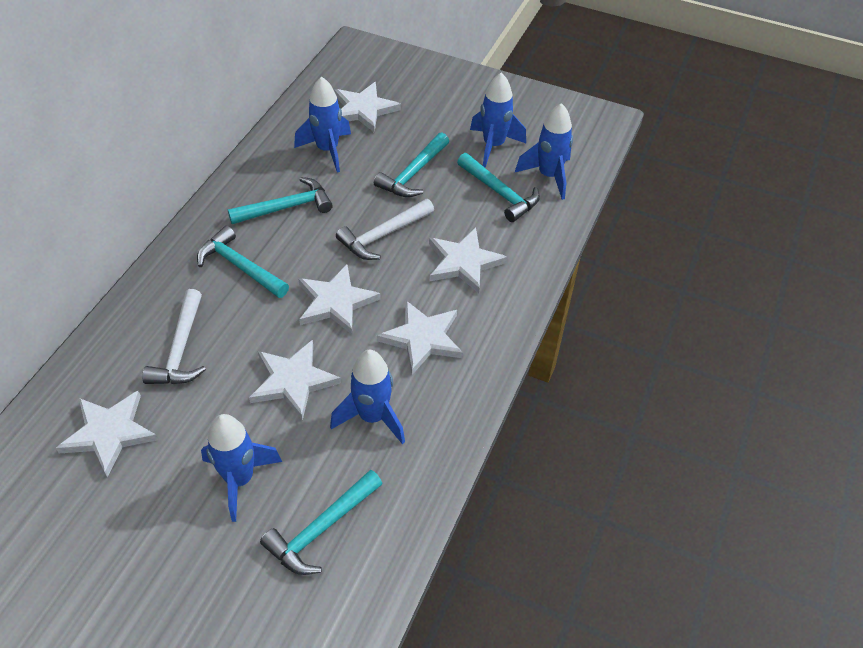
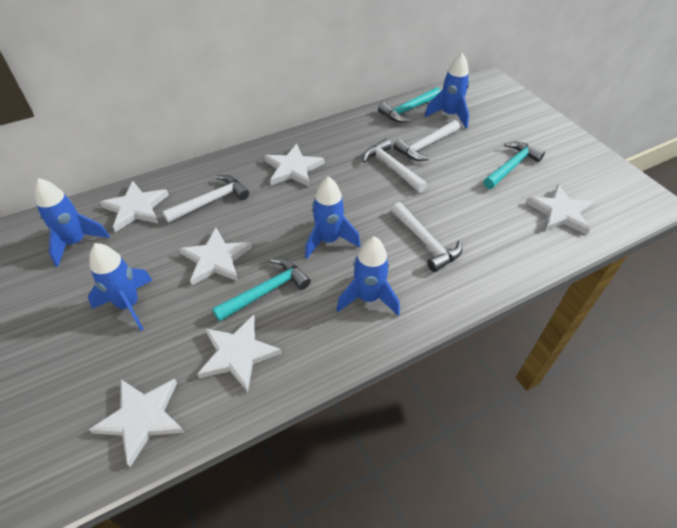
turquoise hammer: [197,226,289,298] [228,177,333,224] [260,470,383,575] [374,132,449,197] [457,153,540,222] = 5 -> [212,258,311,322] [378,87,441,123] [483,142,545,189] = 3
white hammer: [142,289,206,384] [336,199,434,260] = 2 -> [162,175,249,223] [362,138,427,193] [391,202,462,272] [393,120,460,161] = 4

